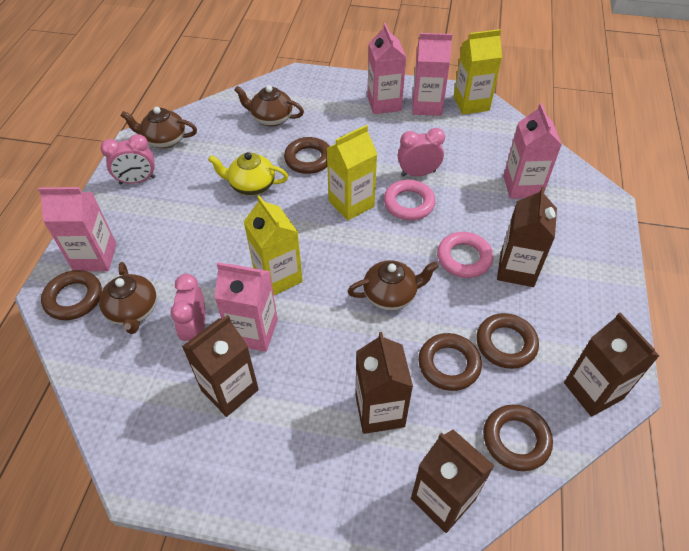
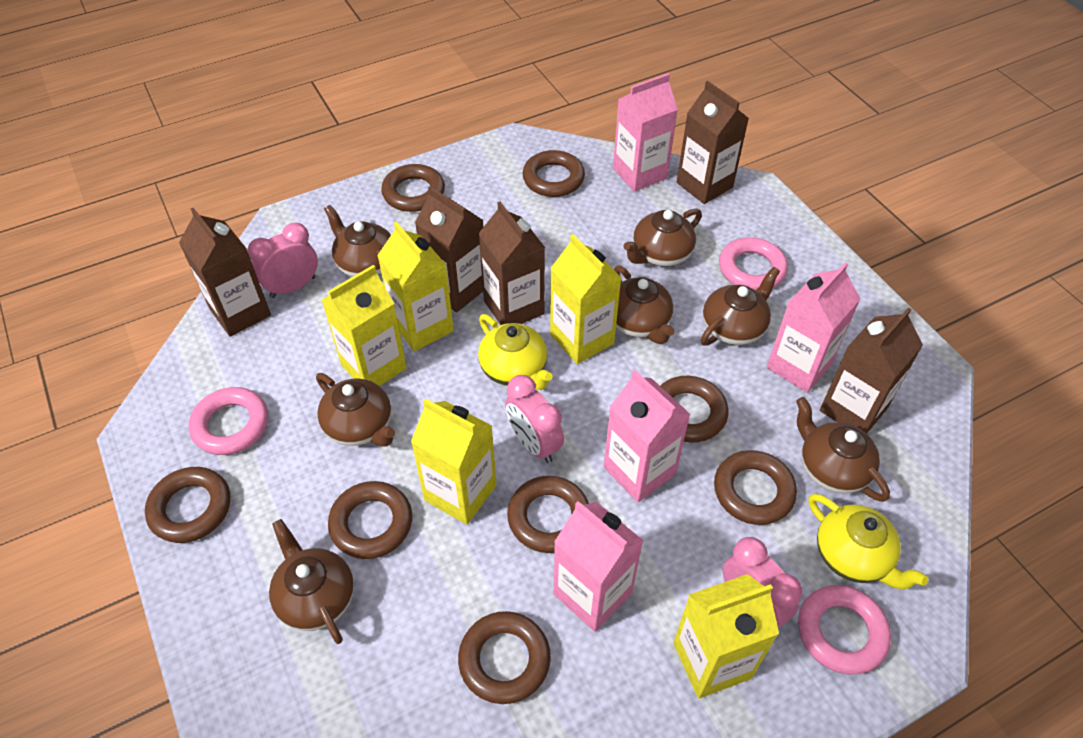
brown ring: [41,270,102,320] [284,137,330,174] [418,333,482,391] [476,313,539,369] [483,404,553,471] = 5 -> [145,467,230,543] [328,481,412,559] [381,164,445,212] [458,611,551,704] [507,476,589,553] [523,150,585,197] [661,376,729,442] [714,450,797,525] = 8
brown teapot: [99,262,157,334] [120,107,197,148] [234,85,304,127] [348,260,439,310] = 4 -> [269,519,354,644] [316,373,395,446] [324,205,391,277] [614,266,675,344] [623,209,702,267] [701,267,780,346] [796,397,890,502] = 7
pink carton: [38,187,117,271] [215,262,278,352] [367,23,406,114] [413,33,452,116] [503,103,562,199] = 5 -> [553,501,644,632] [604,370,691,502] [613,73,678,192] [767,262,860,393] = 4
pink ring: [384,180,436,220] [437,232,493,278] = 2 -> [189,387,268,455] [719,237,788,290] [798,585,891,675] = 3
yellow carton: [244,195,303,295] [326,125,377,221] [453,29,502,114] = 3 -> [322,265,407,386] [377,221,454,351] [411,398,496,525] [550,234,621,364] [673,574,779,698] = 5
yellow teapot: [208,152,288,195] = 1 -> [478,314,552,390] [809,494,928,589] = 2

